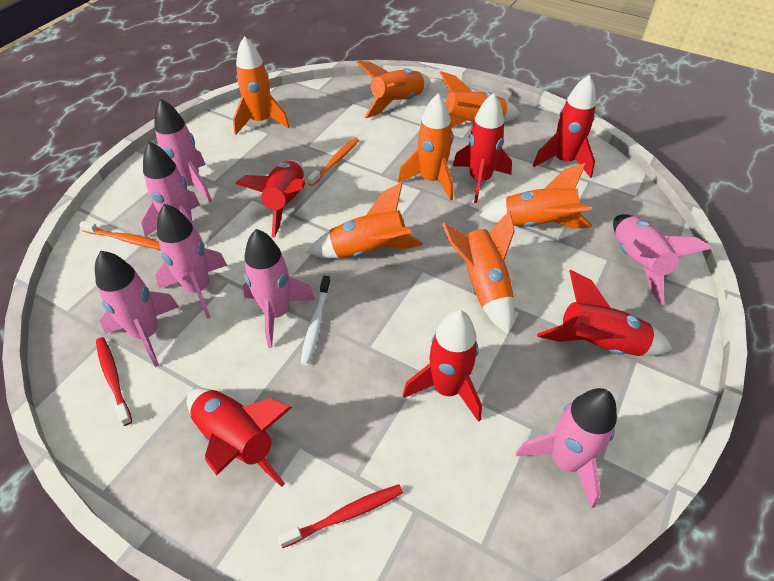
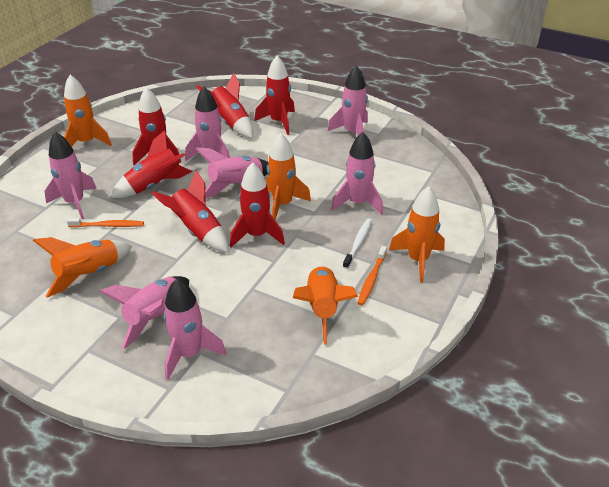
orange rocket: [233,36,290,135] [307,182,423,258] [356,61,431,118] [398,93,453,200] [439,71,521,128] [442,210,515,335] [479,163,592,228] = 7 -> [33,237,132,298] [64,74,112,147] [265,133,311,220] [293,265,358,345] [389,186,445,283] = 5
red toothbrush: [96,337,132,426] [277,484,403,548] = 2 -> none = 0

